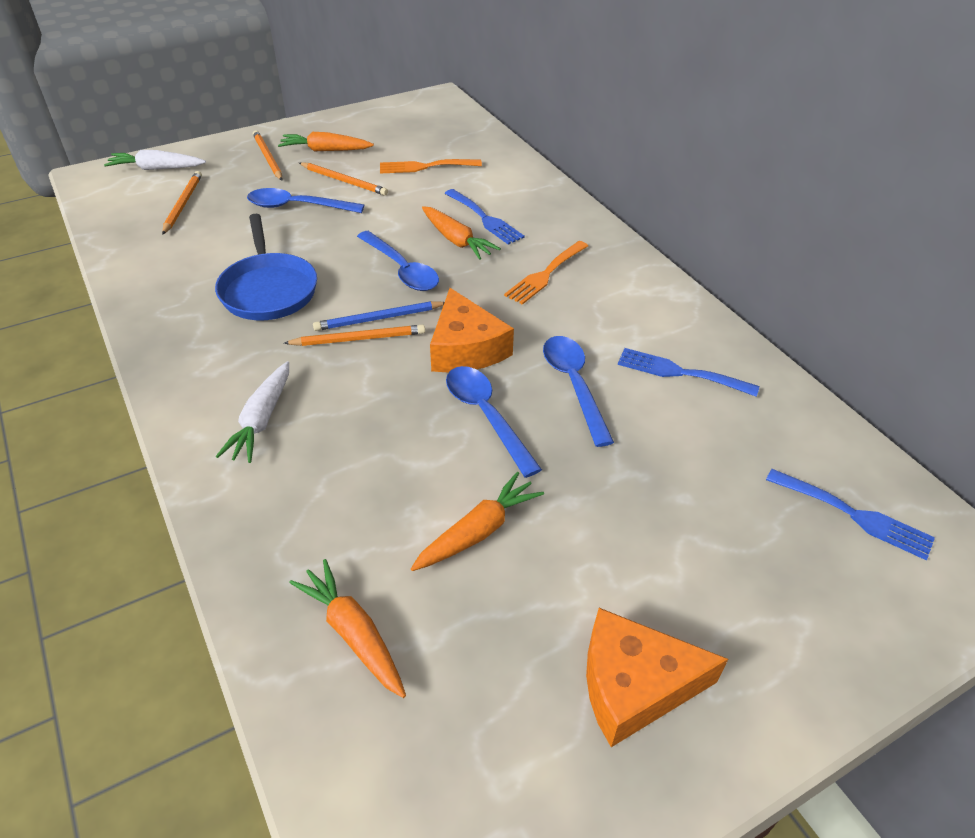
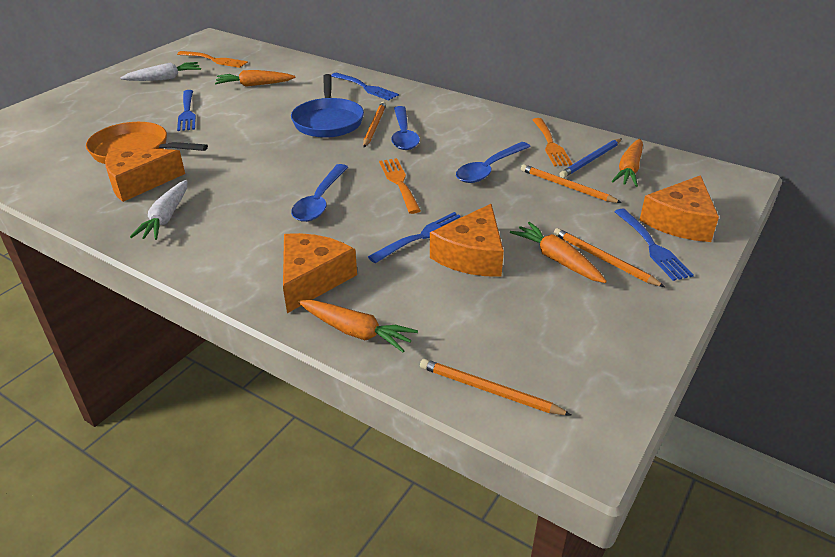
blue fork: [445,189,525,245] [618,348,759,397] [766,469,935,560] = 3 -> [177,90,196,131] [331,73,399,101] [368,212,461,263] [614,209,694,281] = 4
blue spoon: [247,188,364,213] [357,231,439,291] [446,366,542,478] [543,336,614,447] = 4 -> [291,164,348,222] [391,106,420,150] [456,142,531,183] = 3
orange cheese: [430,288,514,373] [586,608,728,747] = 2 -> [105,147,185,202] [283,233,357,313] [430,204,504,277] [640,175,719,242] = 4
orange fork: [380,159,482,173] [504,241,588,305] = 2 -> [177,51,248,68] [379,158,421,214] [532,118,572,167] = 3
orange pan: none = 0 -> [86,122,208,164] = 1

